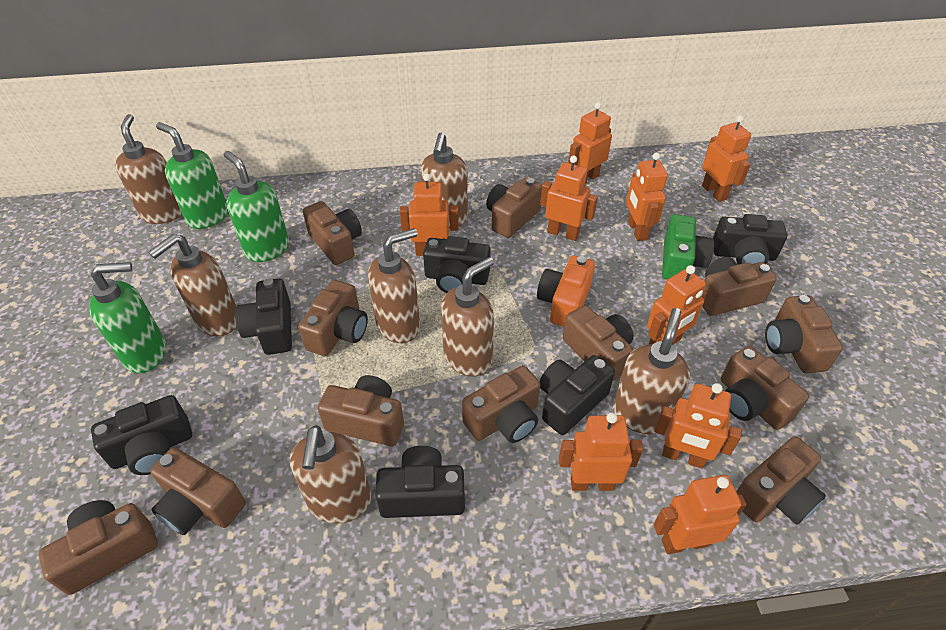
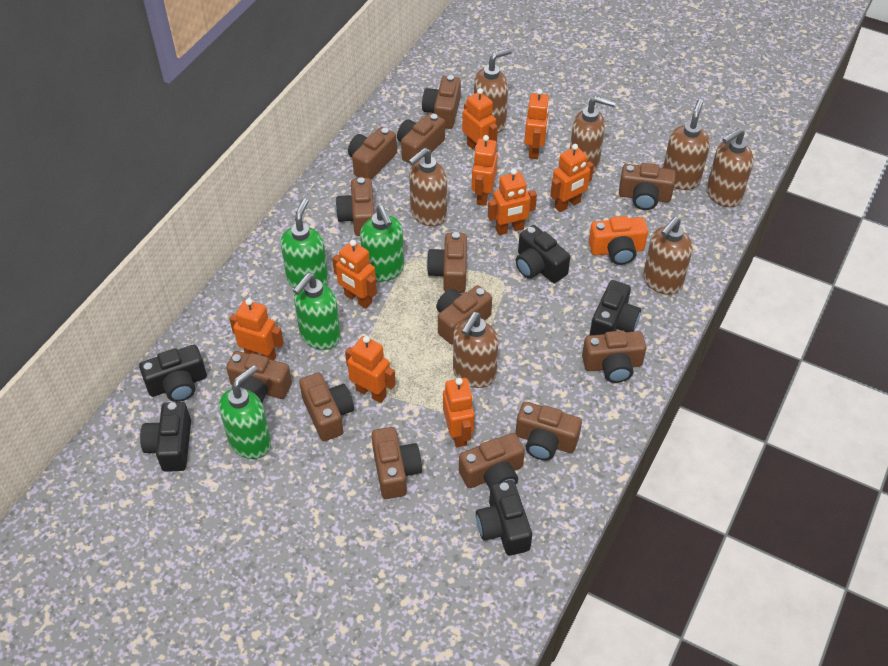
black camera: [91,395,192,475] [235,278,292,355] [375,446,465,518] [423,236,491,293] [539,355,615,435] [713,214,787,265] = 6 -> [139,345,207,402] [140,402,191,472] [476,480,532,556] [516,225,570,283] [590,280,641,335] = 5
brown camera: [39,500,158,595] [150,448,246,535] [298,280,368,356] [303,201,362,265] [318,375,404,446] [462,365,540,443] [486,177,542,238] [563,305,634,381] [702,257,777,316] [721,346,809,430] [736,436,826,524] [765,295,843,373] = 12 -> [226,351,292,402] [299,372,354,441] [335,177,374,236] [348,127,397,179] [372,427,422,499] [397,113,445,163] [422,75,461,129] [427,232,467,293] [436,285,492,344] [459,433,525,489] [516,402,582,461] [582,331,646,383] [619,163,676,210] = 13
green camera: [662,214,714,280] = 1 -> none = 0
green soap dispenser: [89,262,166,373] [156,122,228,229] [224,151,289,262] = 3 -> [219,365,271,459] [280,198,328,289] [293,273,341,350] [360,205,404,282] = 4

